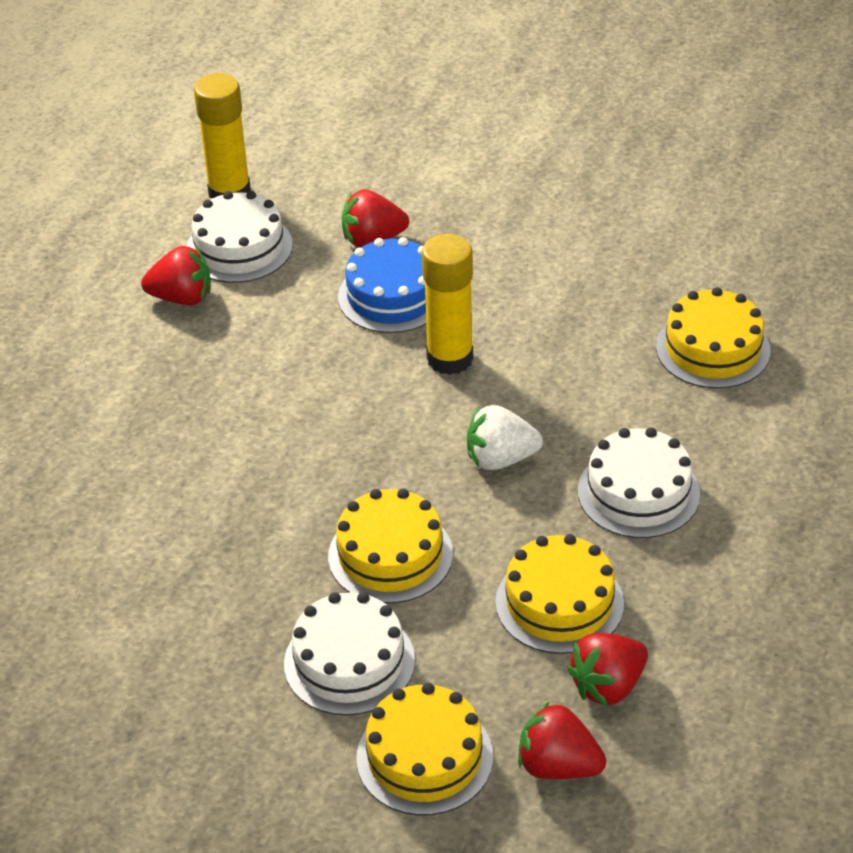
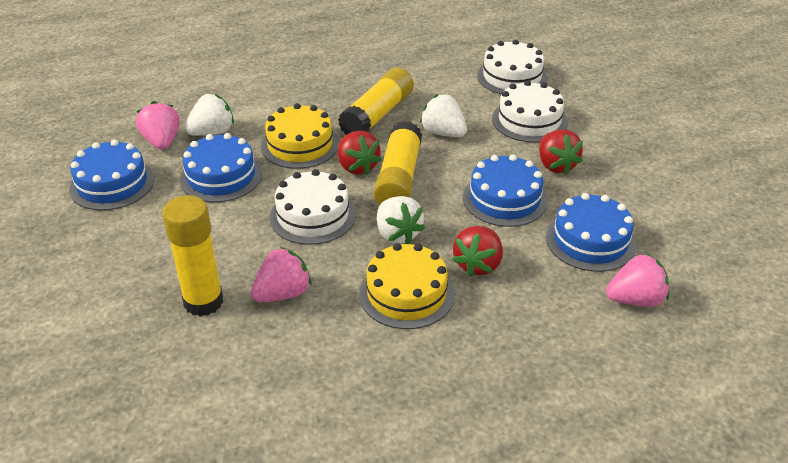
blue cake: [338,237,426,333] = 1 -> [69,140,154,210] [180,133,262,202] [463,154,548,227] [546,193,636,272] = 4
pink strawberry: none = 0 -> [136,101,180,149] [251,247,312,302] [606,254,669,307] = 3
red strawberry: [141,246,211,305] [342,189,409,248] [518,701,606,779] [567,633,648,707] = 4 -> [338,131,382,175] [452,226,503,277] [539,130,583,175] = 3
white strawberry: [467,405,543,470] = 1 -> [185,94,234,136] [377,196,425,244] [420,94,467,137] = 3
yellow cake: [328,488,453,604] [356,683,493,816] [495,534,624,654] [656,287,770,389] = 4 -> [261,103,339,169] [359,243,455,329] = 2
yellow glue stick: [194,73,251,199] [422,234,473,375] = 2 -> [162,195,223,317] [338,68,414,135] [374,121,422,205] = 3

